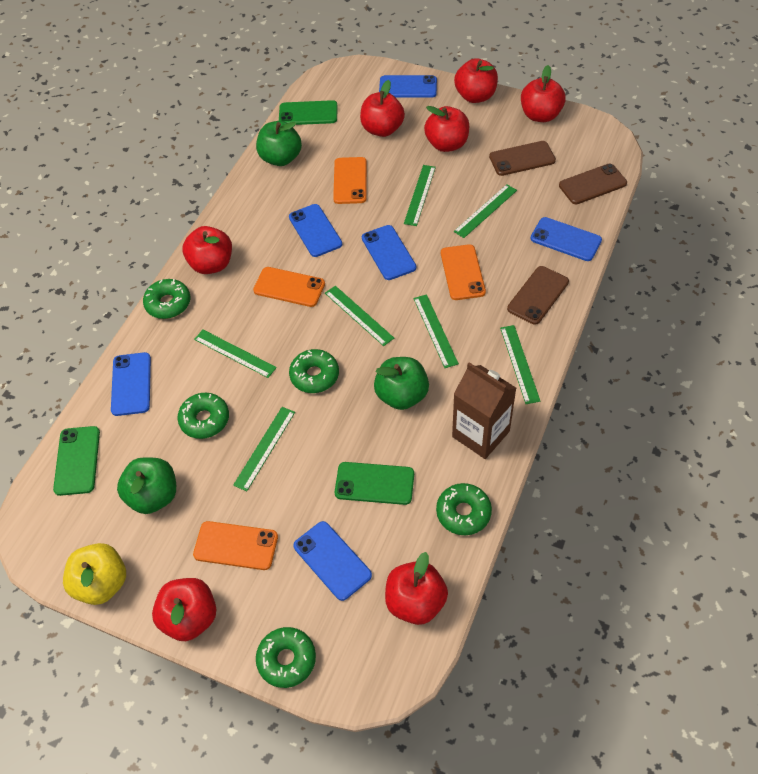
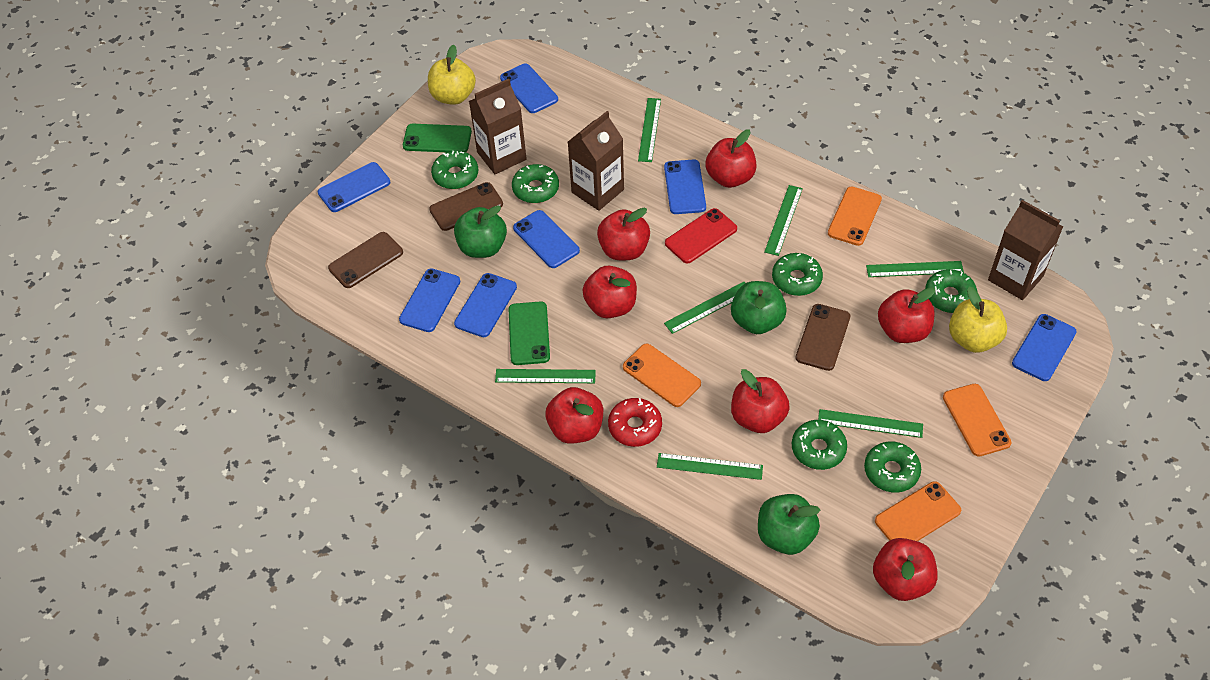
blue phone: [111,352,151,416] [289,204,342,257] [293,521,372,601] [362,225,416,280] [379,75,437,98] [530,217,602,261] = 6 -> [318,162,390,212] [399,268,460,332] [454,273,517,337] [500,63,558,113] [513,210,580,268] [664,159,706,214] [1012,314,1077,381] = 7
brown carton: [452,362,516,459] = 1 -> [469,79,527,174] [568,111,624,211] [988,200,1063,300] = 3
green donut: [143,279,190,319] [177,393,229,439] [256,627,316,688] [289,349,339,393] [436,483,492,535] = 5 -> [431,151,478,189] [512,164,559,203] [772,253,823,296] [792,420,847,470] [864,441,921,492] [925,269,977,313] = 6
green phone: [53,426,100,496] [279,100,338,125] [335,462,414,505] = 3 -> [403,124,472,152] [509,301,550,365] = 2
red donut: none = 0 -> [608,398,662,447] = 1
red phone: none = 0 -> [665,208,737,263] = 1
yellow apple: [63,543,126,605] = 1 -> [428,45,476,105] [949,287,1007,353] = 2

